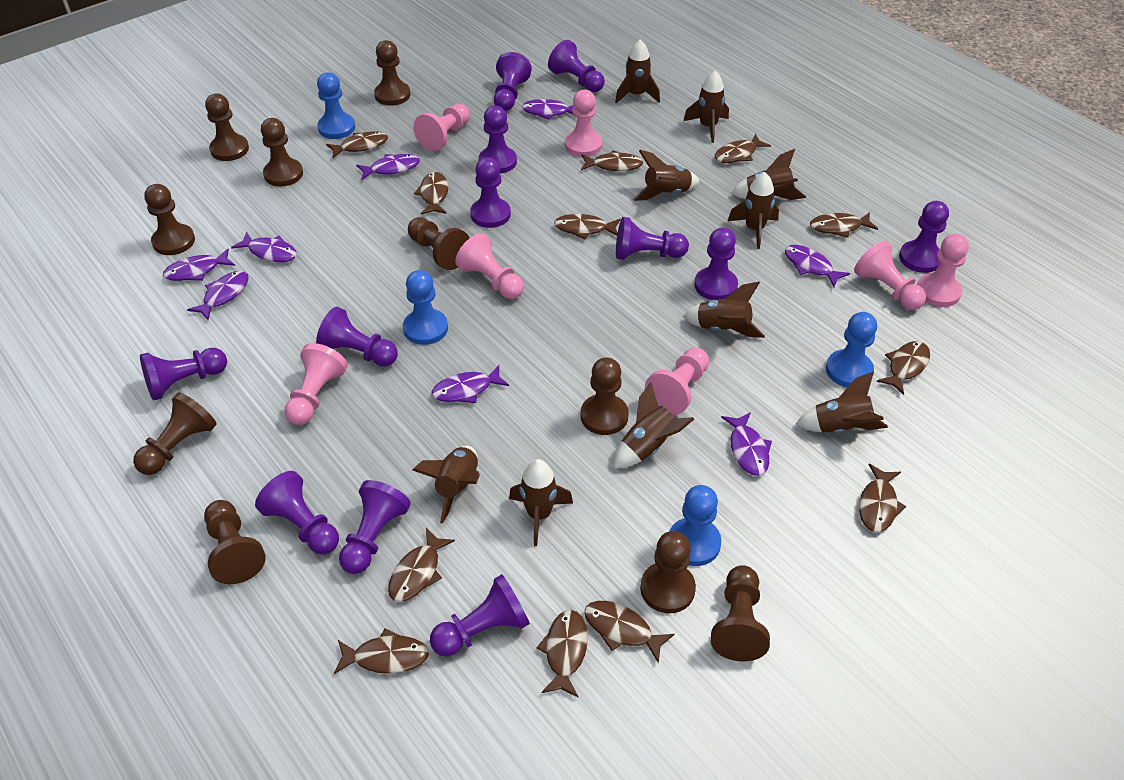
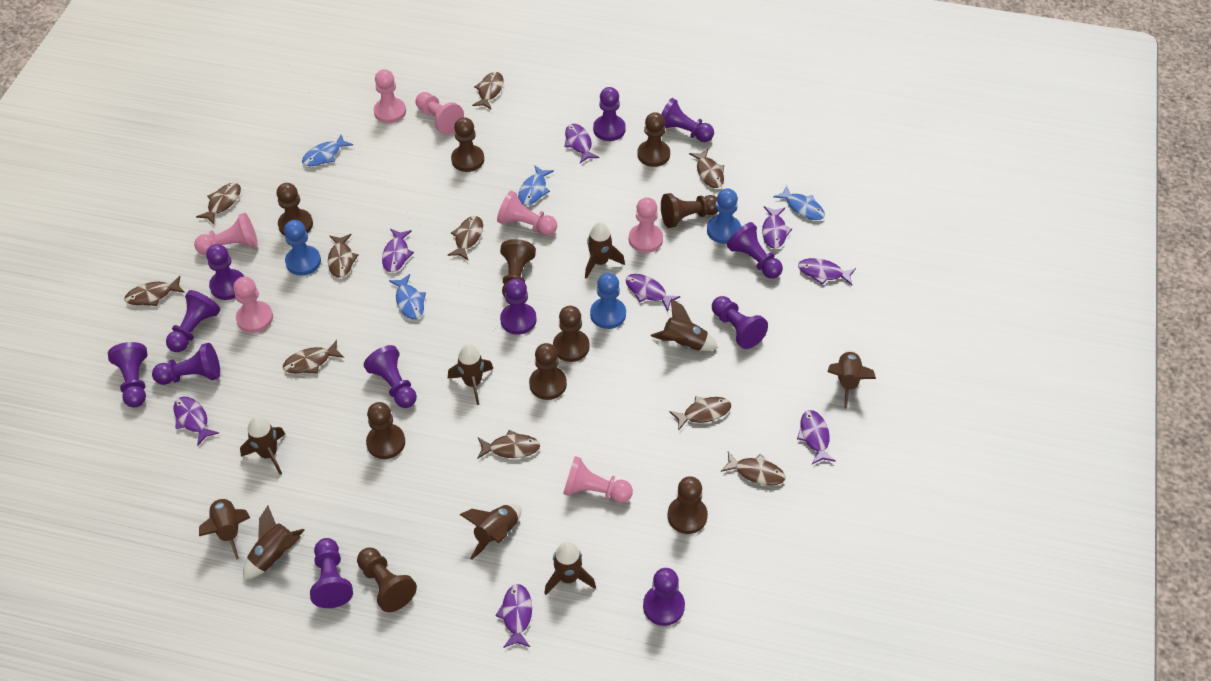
blue fish: none = 0 -> [302,134,353,166] [389,274,426,319] [518,165,554,206] [773,185,825,220] = 4
blue pawn: [317,72,355,139] [403,270,448,345] [670,485,722,566] [826,312,877,387] = 4 -> [284,220,321,276] [590,273,626,329] [707,188,741,244] = 3
brown fish: [326,131,388,158] [334,628,429,674] [388,528,455,602] [414,172,448,214] [537,610,588,698] [554,214,621,239] [581,150,643,171] [584,601,675,663] [715,134,771,163] [810,212,878,238] [859,464,906,532] [877,341,930,395] = 12 -> [124,276,185,306] [196,183,241,224] [283,340,344,373] [328,234,359,278] [448,216,483,260] [472,72,504,110] [477,430,540,459] [669,397,731,431] [689,149,724,188] [721,452,785,486] = 10
brown rocket: [413,446,480,524] [509,459,573,546] [614,382,694,468] [615,39,660,103] [633,150,699,201] [683,71,729,143] [683,282,765,338] [728,172,779,249] [731,149,806,200] [796,371,888,433] = 10 -> [199,497,250,560] [240,416,285,474] [243,506,305,579] [448,344,493,405] [459,504,522,560] [544,542,596,595] [585,222,625,279] [651,299,718,351] [828,350,876,409] = 9

